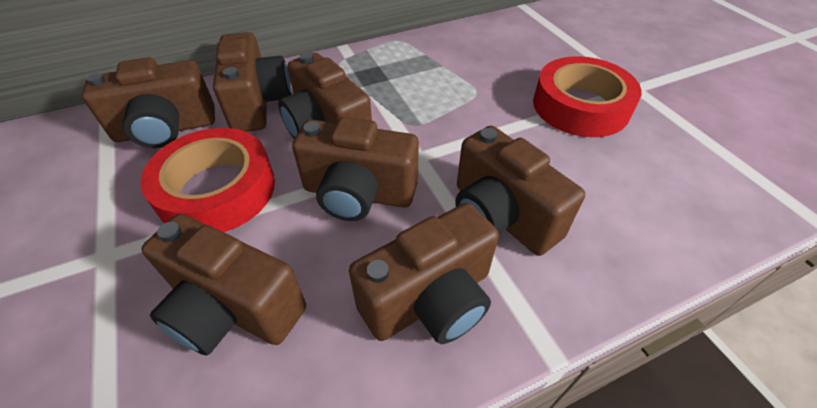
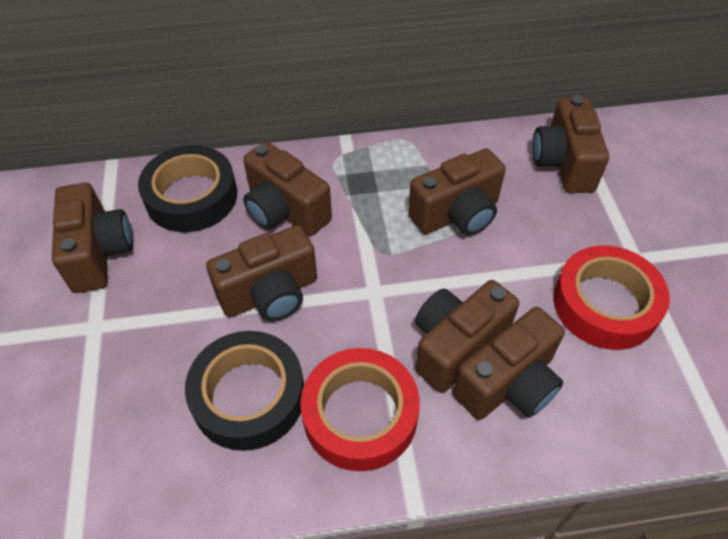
black tape: none = 0 -> [138,145,237,232] [185,331,304,451] = 2

